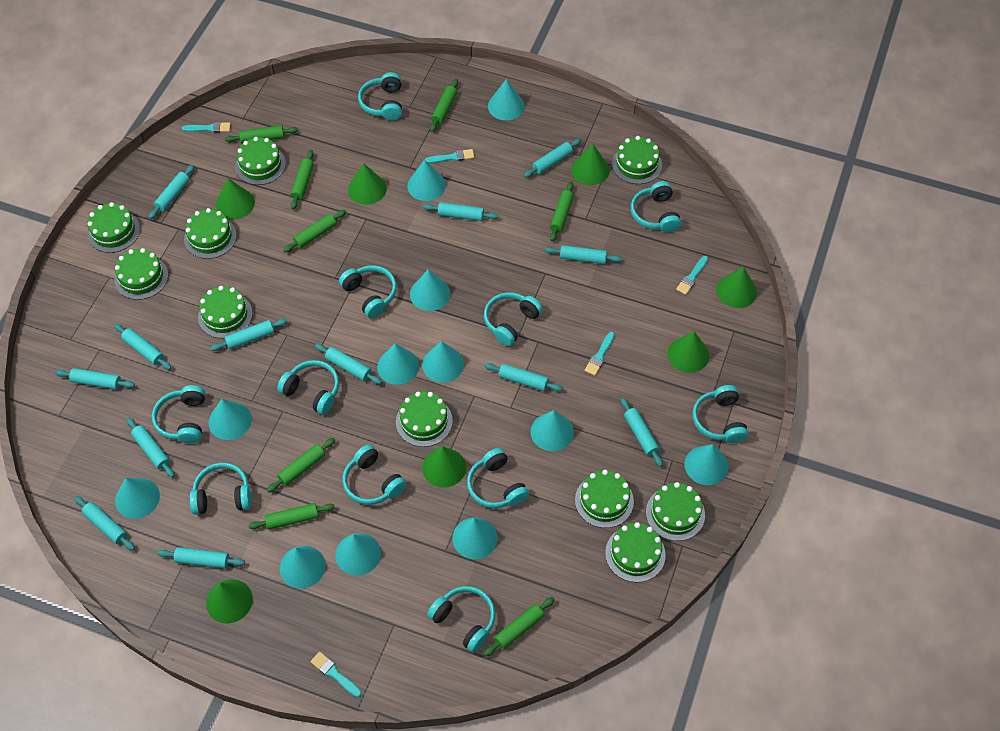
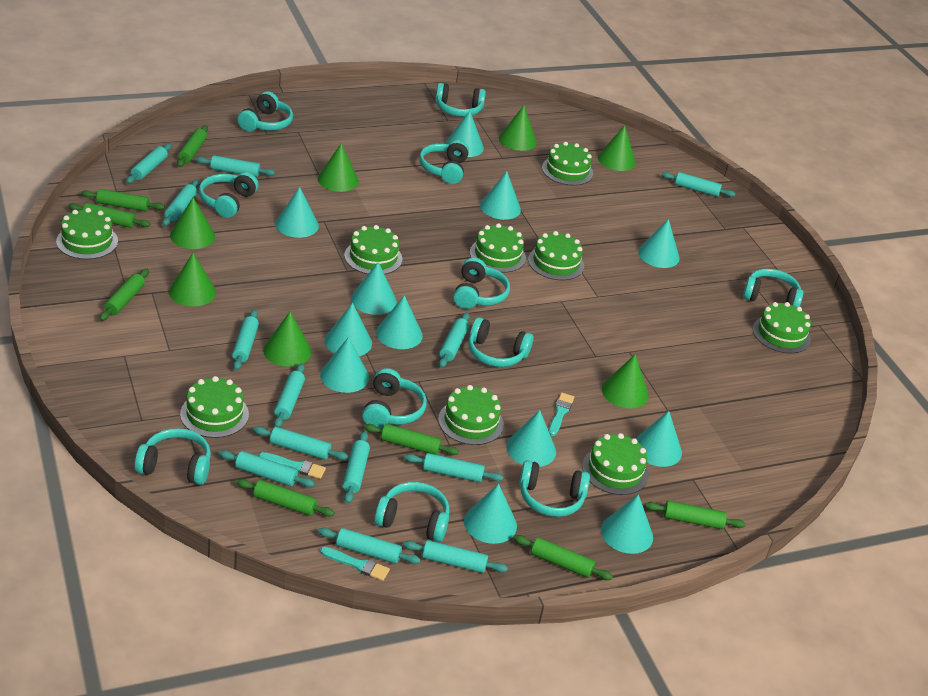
green cake: [87,202,140,253] [114,248,168,300] [184,208,237,259] [198,286,253,338] [235,137,286,185] [396,391,453,447] [575,470,634,528] [605,522,666,582] [612,136,662,184] [646,482,705,541] = 10 -> [56,208,118,259] [180,376,249,438] [344,225,402,275] [438,385,504,445] [470,223,526,273] [528,231,584,280] [542,142,593,186] [582,433,649,495] [753,302,811,353] = 9
turquoise brush: [181,122,231,133] [311,652,361,697] [425,149,474,163] [585,332,615,376] [676,256,708,295] = 5 -> [259,452,326,479] [320,547,390,581] [549,393,574,436] = 3

